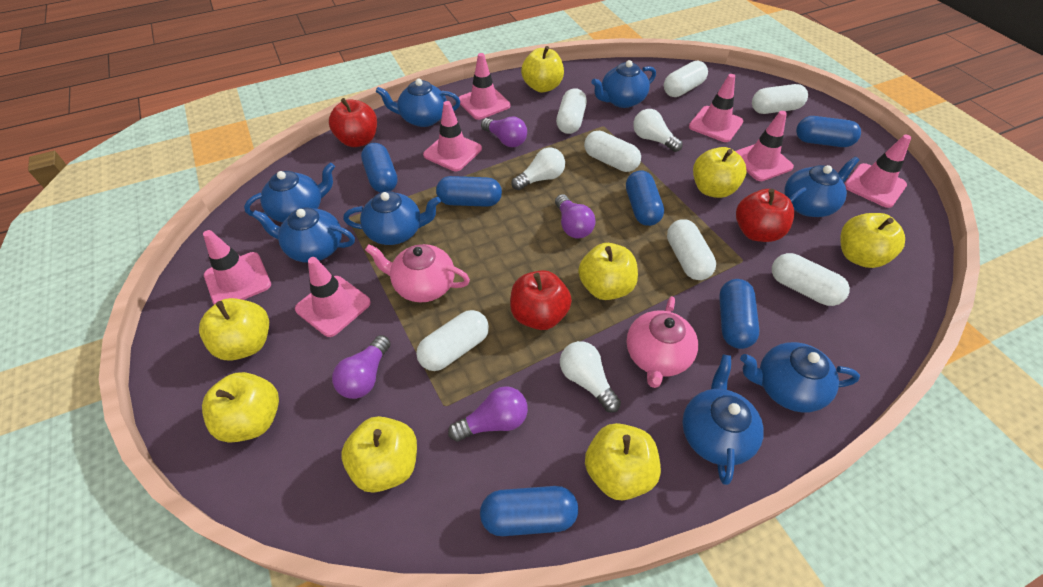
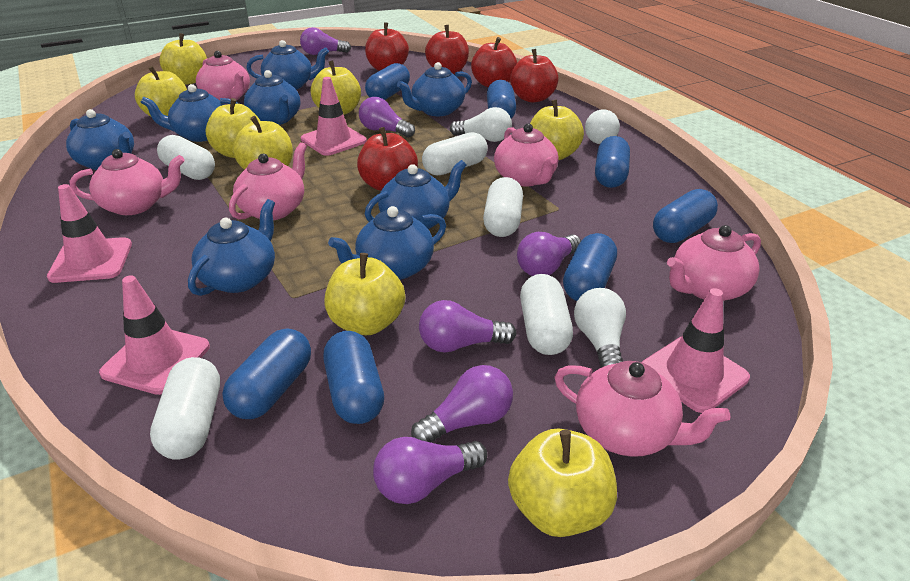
blue capsule: [361,143,398,193] [436,176,502,207] [480,486,578,536] [626,170,664,226] [719,279,760,349] [796,116,861,147] = 6 -> [222,328,311,419] [323,331,384,424] [365,63,410,100] [487,80,516,119] [563,233,617,301] [595,136,630,188] [653,189,718,243] = 7
pink teapot: [365,244,470,303] [626,296,698,388] = 2 -> [70,149,185,215] [196,51,250,100] [229,142,307,220] [494,123,559,187] [555,361,730,457] [667,225,761,301] = 6
pink traffic cone: [203,230,271,305] [295,257,371,337] [423,101,482,171] [459,53,510,120] [689,74,743,142] [735,111,794,181] [845,134,911,208] = 7 -> [47,184,132,283] [99,275,210,395] [301,77,367,156] [641,288,750,413] = 4
purple light bulb: [332,335,391,399] [448,386,528,442] [481,117,527,147] [555,194,596,238] = 4 -> [300,27,351,55] [359,97,415,138] [373,437,487,504] [411,365,513,442] [419,300,517,353] [517,232,581,276] = 6
red apple: [329,98,377,147] [510,270,572,330] [736,189,794,242] = 3 -> [357,127,418,191] [365,22,409,71] [425,25,469,74] [471,37,517,87] [510,49,559,103] = 5
white capsule: [416,310,489,371] [556,88,587,134] [584,131,641,172] [664,61,708,97] [667,219,716,280] [752,84,808,114] [772,253,850,306] = 7 -> [150,357,220,460] [157,135,215,180] [422,132,488,176] [483,177,523,237] [520,274,573,355] = 5

